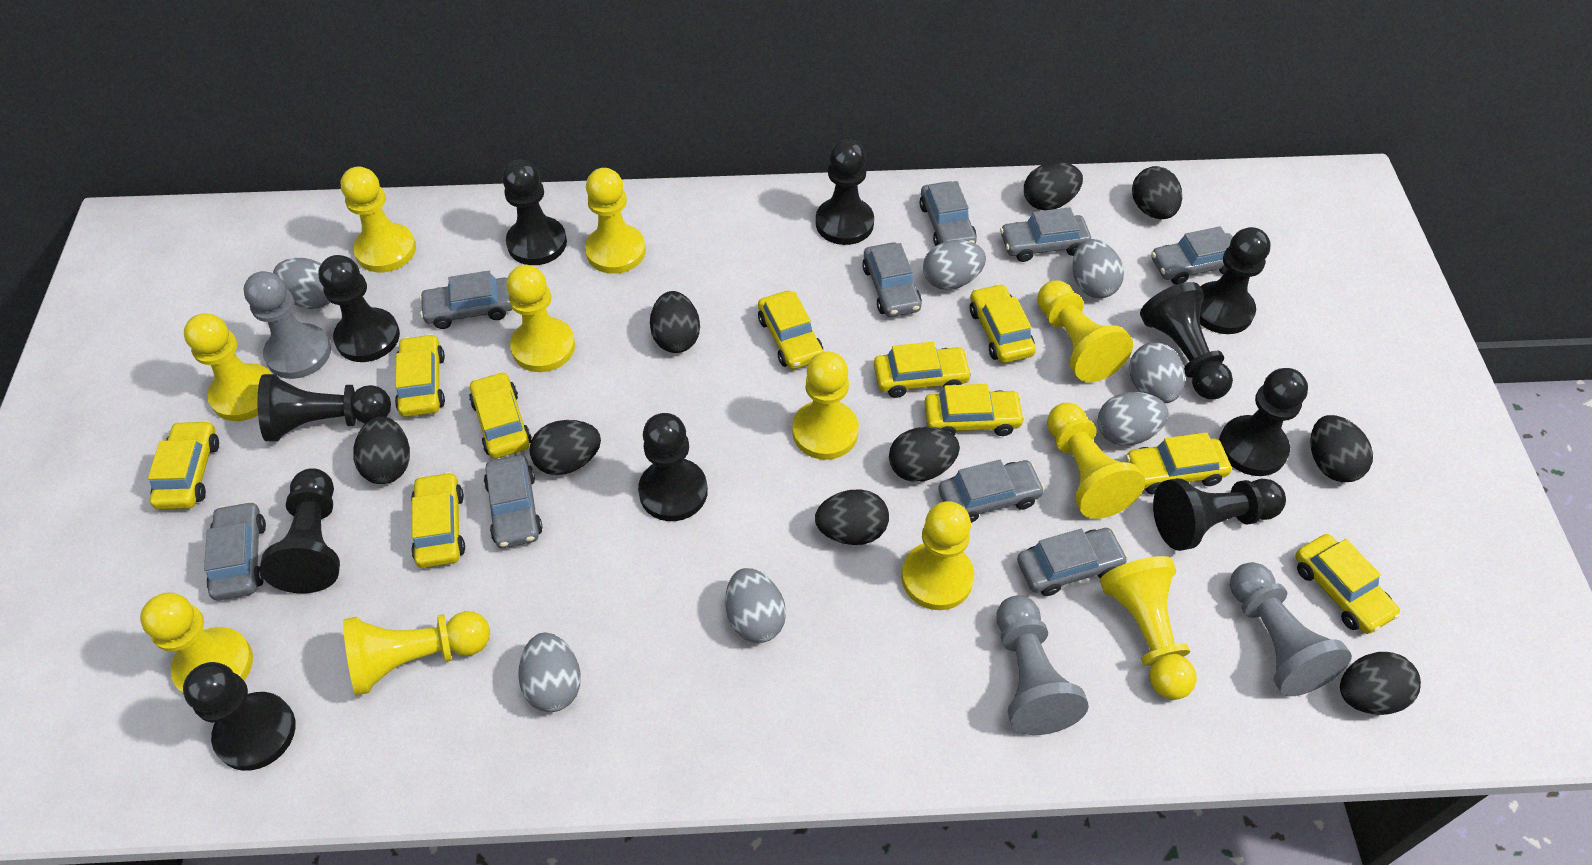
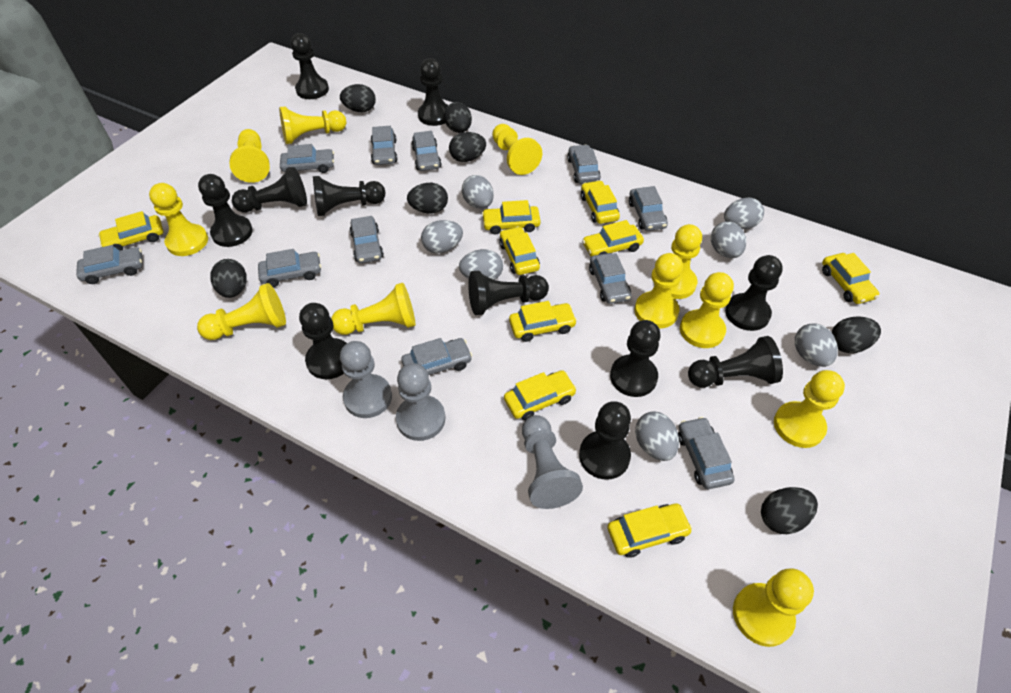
black egg: [354,416,410,484] [529,420,601,475] [650,291,700,353] [815,489,889,545] [889,427,960,482] [1024,162,1083,210] [1132,166,1182,219] [1310,415,1373,482] [1340,652,1421,715] = 9 -> [210,259,247,298] [340,84,376,112] [407,183,448,214] [444,102,472,133] [449,132,486,162] [761,487,818,534] [831,316,881,353] = 7
grey car: [204,501,266,601] [419,271,512,329] [484,455,543,548] [862,243,922,317] [919,181,977,246] [938,460,1045,523] [1000,207,1091,262] [1017,528,1128,596] [1151,226,1233,285] = 9 -> [76,245,142,284] [258,249,321,287] [280,144,334,173] [350,216,384,263] [371,126,398,165] [401,338,472,375] [411,131,442,171] [567,144,601,184] [589,253,632,304] [629,186,668,231] [678,417,735,489] = 11
yellow car: [148,420,219,510] [395,334,445,417] [411,472,465,568] [469,372,532,459] [758,291,823,369] [874,342,972,398] [924,384,1025,436] [970,284,1036,363] [1126,432,1231,494] [1295,534,1400,634] = 10 -> [98,211,163,251] [482,200,541,234] [499,226,540,275] [504,370,577,421] [509,301,577,342] [581,180,620,224] [582,220,644,257] [607,503,693,558] [822,253,879,304] = 9

